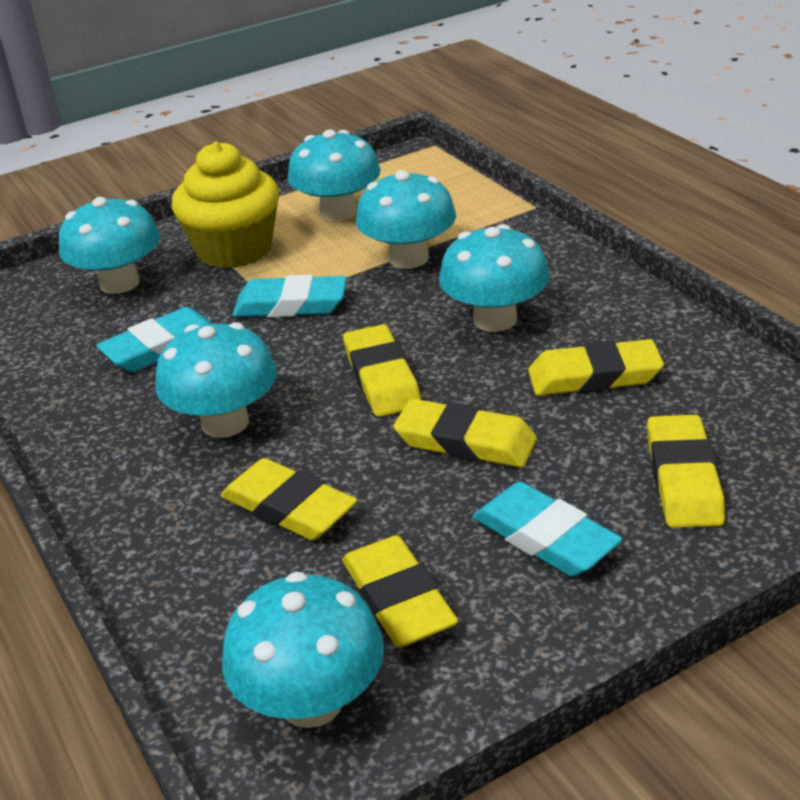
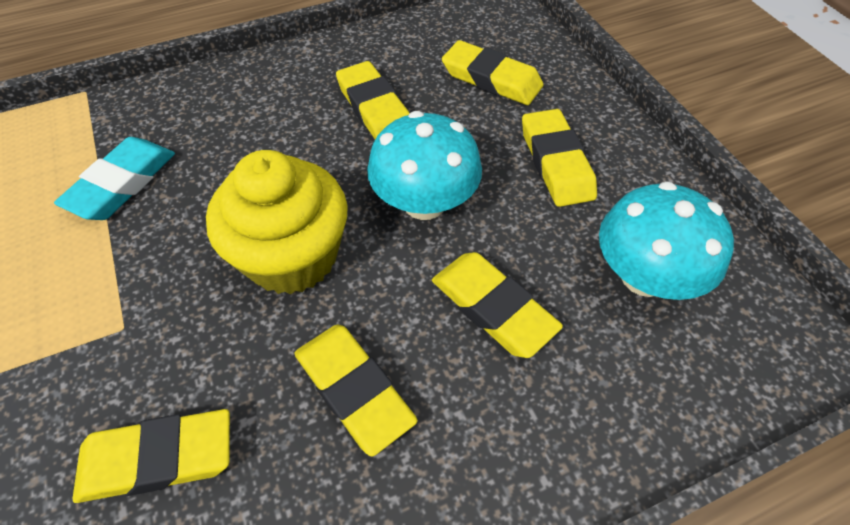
turquoise eraser: [96,307,213,372] [233,275,347,317] [473,482,622,577] = 3 -> [54,137,175,220] = 1
turquoise mushroom: [59,197,160,294] [155,322,277,438] [222,572,384,728] [288,130,381,221] [356,170,456,269] [439,224,550,332] = 6 -> [367,111,482,220] [599,181,734,300] = 2

